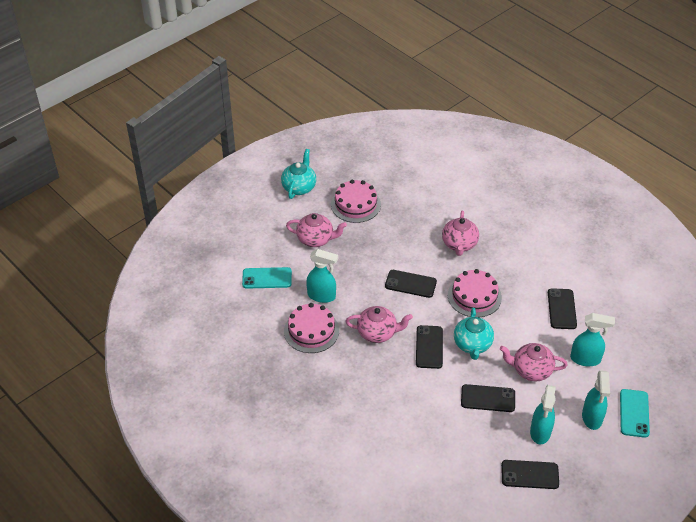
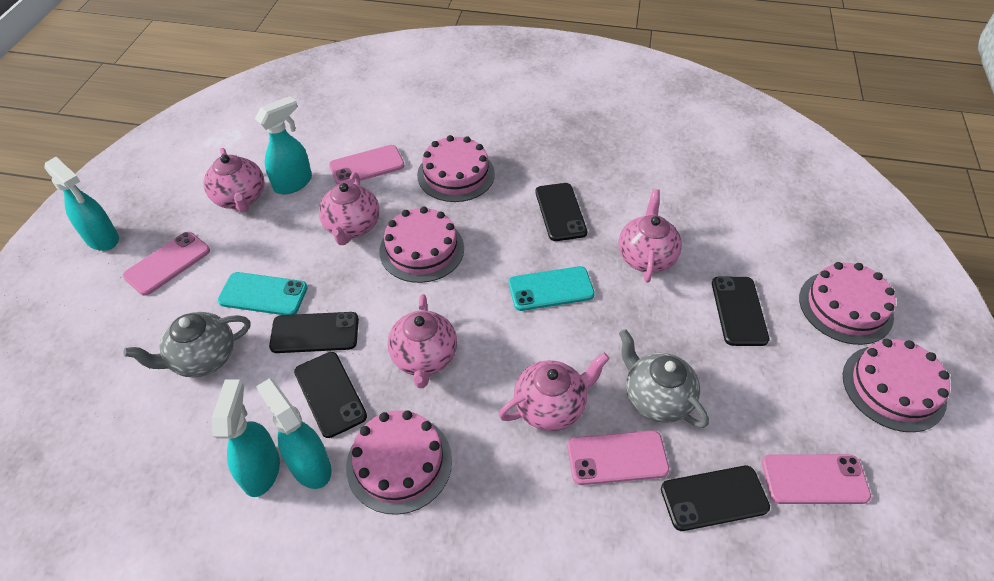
grey teapot: none = 0 -> [123,312,250,377] [619,329,709,428] = 2
pink cake: [284,303,339,353] [331,180,381,223] [448,269,502,317] = 3 -> [346,410,452,515] [379,207,464,283] [417,135,495,202] [799,262,896,345] [843,339,950,432] = 5
pink phone: none = 0 -> [123,232,210,296] [329,145,405,185] [567,430,669,485] [762,454,871,504] = 4
pink teapot: [286,213,347,247] [345,306,413,343] [442,211,479,256] [500,343,568,382] = 4 -> [204,148,265,213] [319,172,380,245] [388,294,457,388] [499,352,610,431] [618,189,682,283] = 5
turquoise teapot: [281,149,316,199] [454,308,494,360] = 2 -> none = 0

